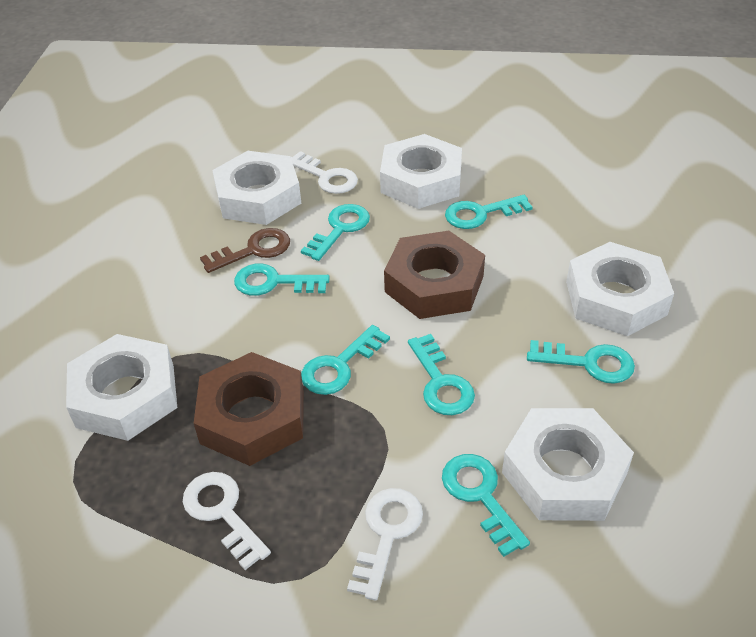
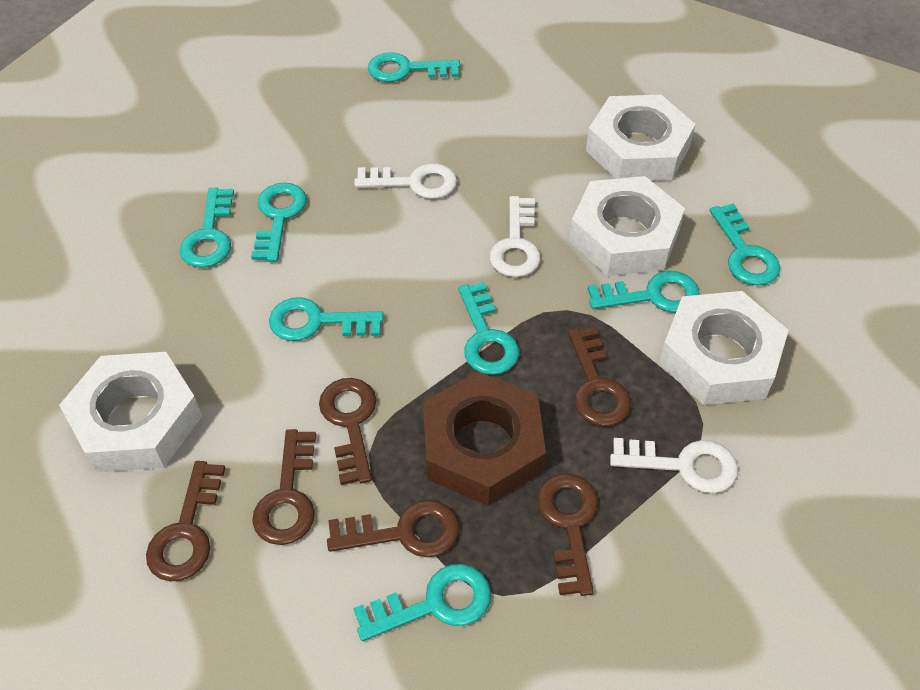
brown key: [200,228,290,273] = 1 -> [146,461,225,582] [252,429,316,545] [319,378,377,485] [327,500,459,557] [537,473,598,596] [568,327,631,427] = 6
brown nut: [194,352,304,466] [384,231,485,319] = 2 -> [423,371,546,506] = 1
turquoise key: [234,264,330,296] [301,204,370,261] [301,325,390,395] [408,334,475,415] [442,454,530,557] [445,195,532,229] [527,340,635,384] = 7 -> [180,188,234,268] [251,183,307,262] [269,297,384,341] [353,564,491,641] [368,52,460,82] [458,282,519,375] [588,271,700,313] [709,203,780,286] = 8
white nut: [66,334,177,441] [212,151,301,225] [380,134,462,209] [502,408,634,521] [566,242,674,336] = 5 -> [59,352,202,472] [569,176,685,276] [586,95,696,181] [659,291,789,405] = 4

